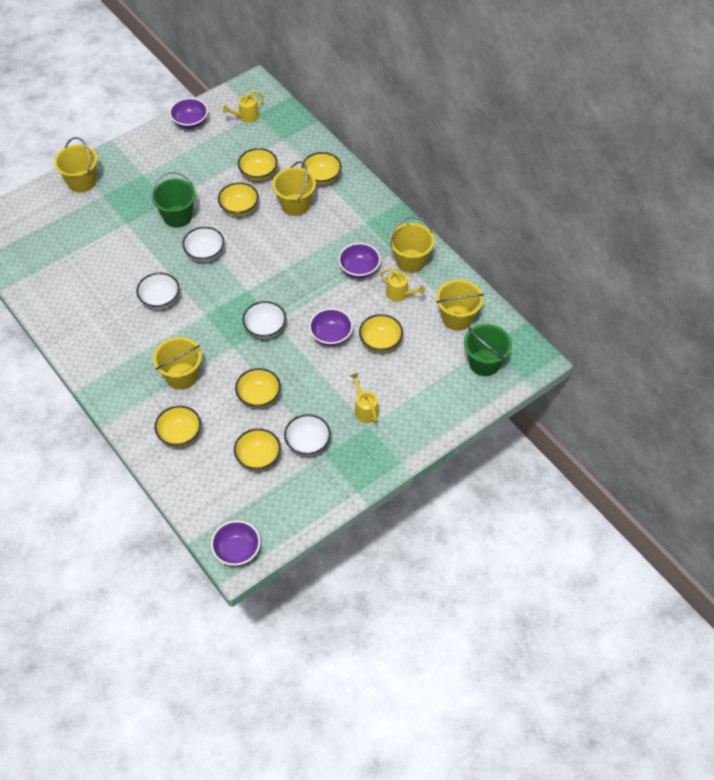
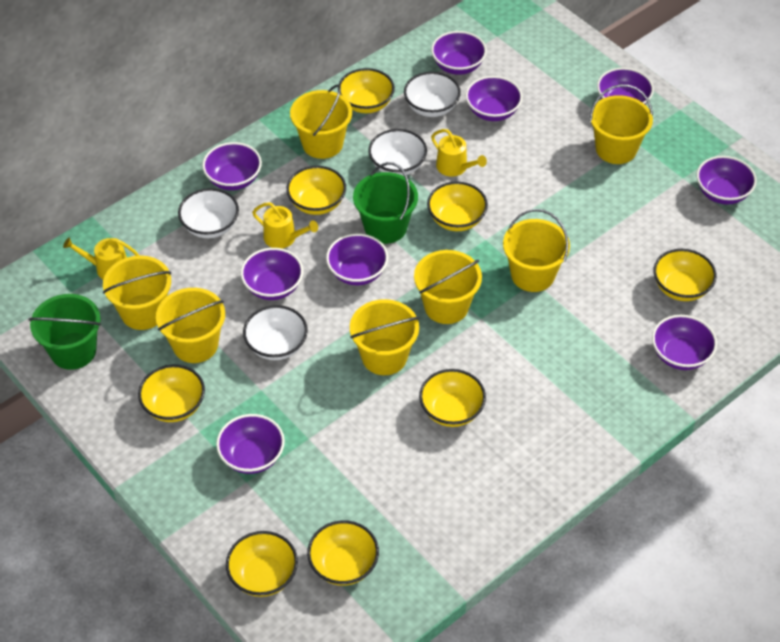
purple bowl: [169,98,208,129] [211,520,260,566] [309,308,353,346] [338,243,381,278] = 4 -> [202,142,262,190] [216,414,285,474] [241,248,303,300] [326,233,388,285] [431,31,487,75] [466,76,523,121] [597,68,654,105] [652,315,717,370] [696,156,757,205] = 9
yellow bowl: [154,406,201,447] [218,182,259,216] [234,428,281,471] [235,368,281,408] [238,148,278,181] [302,152,342,185] [359,314,403,352] = 7 -> [138,365,205,422] [226,531,298,597] [286,166,346,215] [307,520,379,586] [338,68,395,113] [419,369,486,427] [427,181,488,231] [653,249,717,301] = 8
yellow bucket: [54,137,98,192] [153,337,202,390] [272,161,316,216] [389,216,435,273] [436,279,484,331] = 5 -> [103,256,171,330] [156,288,225,363] [290,84,352,159] [350,299,419,375] [414,250,482,324] [503,209,570,292] [590,84,653,164] = 7

